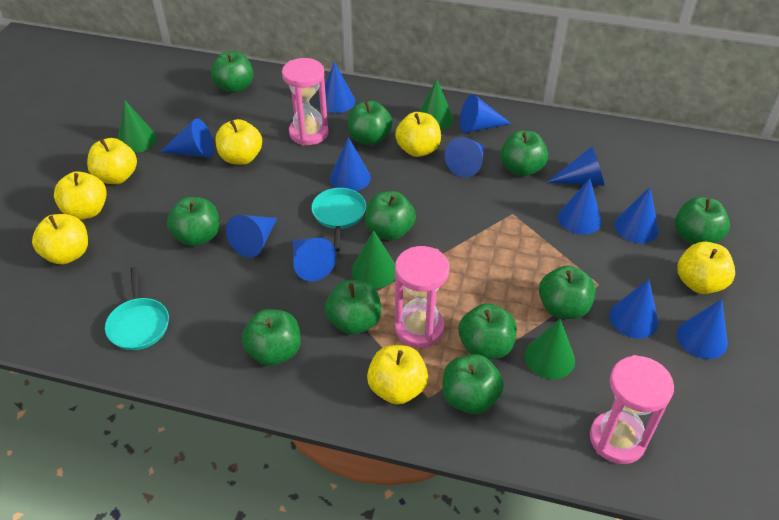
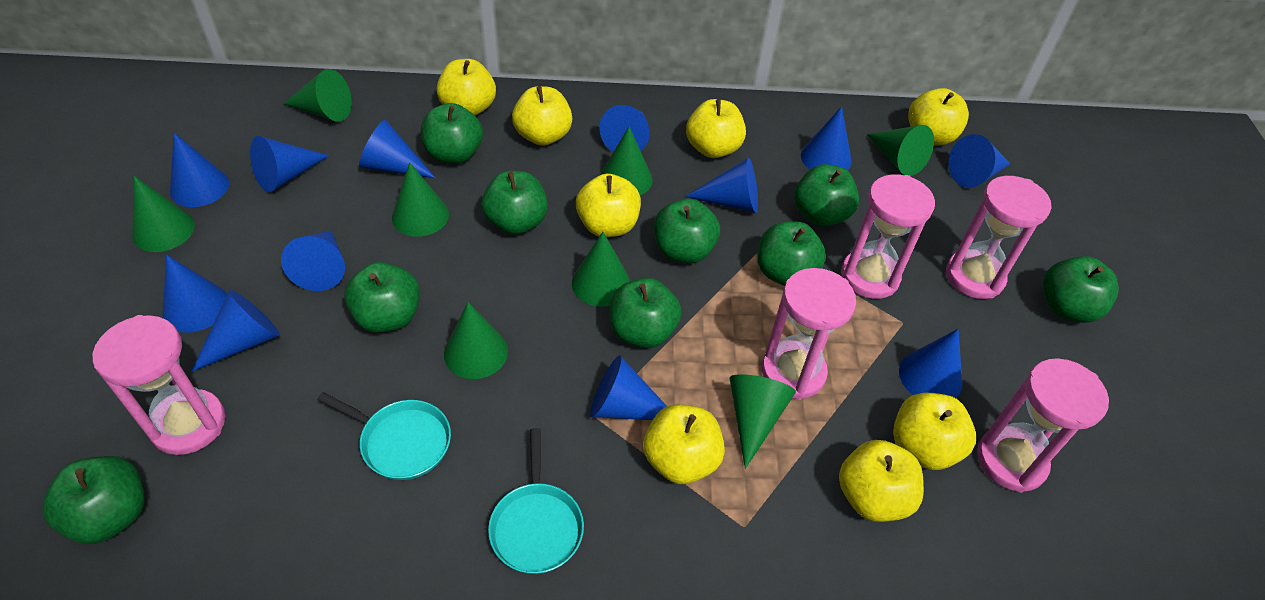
green apple: [167,197,219,246] [211,51,253,93] [242,309,301,366] [325,280,381,335] [348,101,393,145] [365,191,416,240] [442,354,504,414] [459,303,517,359] [500,130,548,176] [539,265,596,319] [675,197,730,245] = 11 -> [42,456,145,544] [344,262,420,333] [421,103,483,164] [481,171,548,235] [610,278,682,348] [654,199,720,264] [757,221,826,286] [794,164,859,227] [1043,256,1119,323] = 9
green cone: [118,100,157,153] [352,230,395,288] [419,79,454,131] [525,319,575,379] = 4 -> [132,176,195,252] [283,69,352,122] [392,162,449,237] [444,302,508,379] [572,232,630,306] [600,126,652,195] [730,374,796,469] [866,125,934,176] = 8
pink hourglass: [282,58,329,146] [395,246,450,348] [590,355,674,464] = 3 -> [93,315,225,455] [762,268,856,400] [841,174,935,299] [945,176,1051,299] [977,358,1109,493] = 5
yellow apple: [32,214,88,265] [54,171,107,220] [87,138,137,184] [216,119,262,165] [367,345,428,404] [395,112,441,157] [677,242,735,294] = 7 -> [436,59,496,115] [512,86,572,146] [576,174,641,237] [643,404,725,484] [686,99,746,158] [839,440,924,522] [893,393,976,470] [908,88,969,146] = 8

